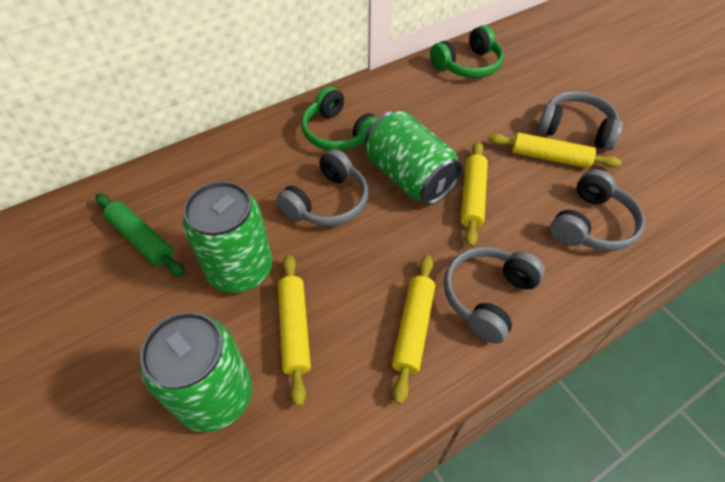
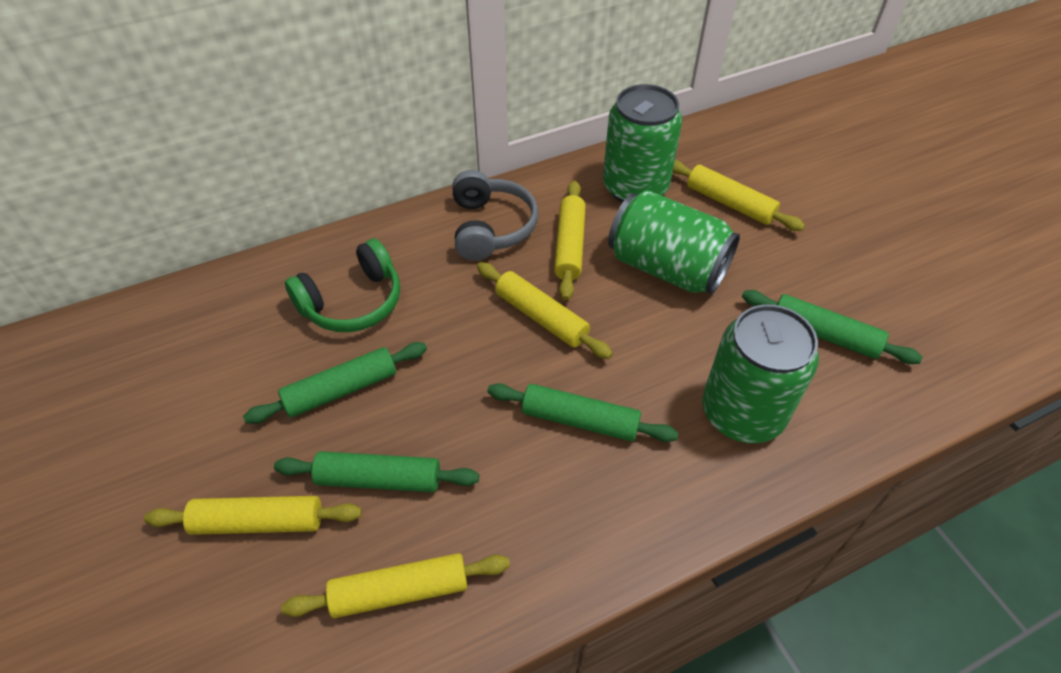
green headphones: [301,86,378,151] [430,25,504,78] = 2 -> [285,239,400,332] = 1
green rolling pin: [95,193,185,277] = 1 -> [243,342,427,424] [274,451,479,492] [487,383,678,442] [742,290,923,364] = 4
grey headphones: [276,149,368,226] [444,246,545,344] [538,91,623,151] [550,169,645,251] = 4 -> [452,170,538,261] = 1
yellow rolling pin: [278,254,311,407] [392,255,435,405] [461,141,488,247] [488,133,621,168] = 4 -> [144,496,362,535] [281,553,510,618] [477,262,613,359] [554,181,586,301] [673,160,805,231] = 5

